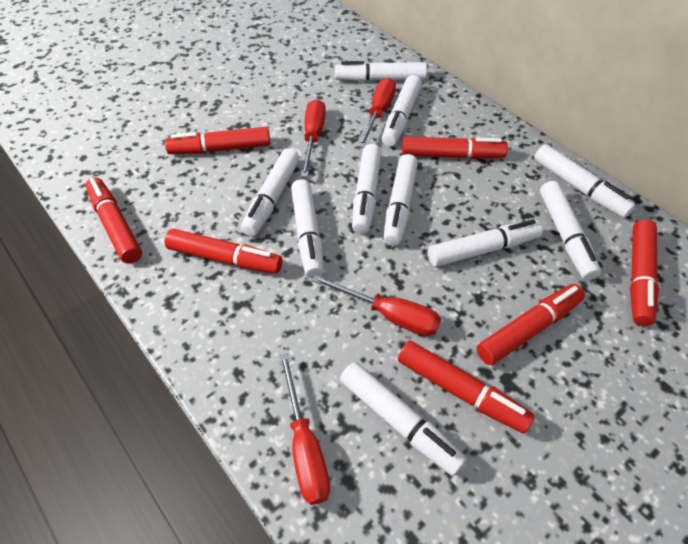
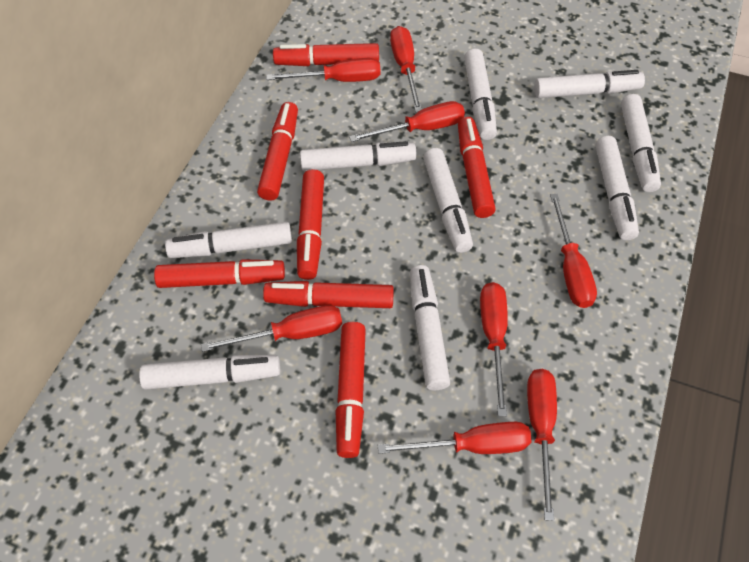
red screwdriver: [279,353,330,505] [301,99,326,177] [312,274,441,336] [358,78,396,148] = 4 -> [201,305,342,352] [266,58,381,82] [349,101,465,142] [378,422,532,454] [390,26,422,112] [480,282,508,416] [527,369,557,521] [550,194,597,308] = 8
white marker: [241,148,300,236] [291,179,324,278] [335,61,427,81] [340,362,467,476] [352,144,381,234] [382,75,422,147] [383,154,418,246] [428,219,543,267] [534,144,636,218] [540,181,601,280] = 10 -> [139,355,280,390] [165,222,292,258] [300,141,416,171] [410,265,450,390] [423,148,473,253] [464,48,497,140] [534,70,645,98] [595,136,639,240] [621,94,661,192] = 9

